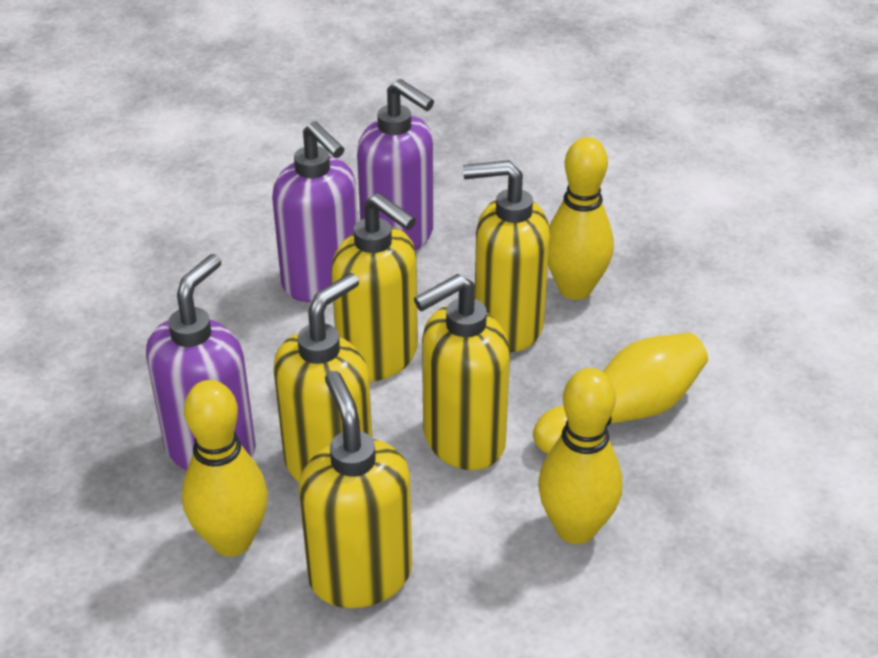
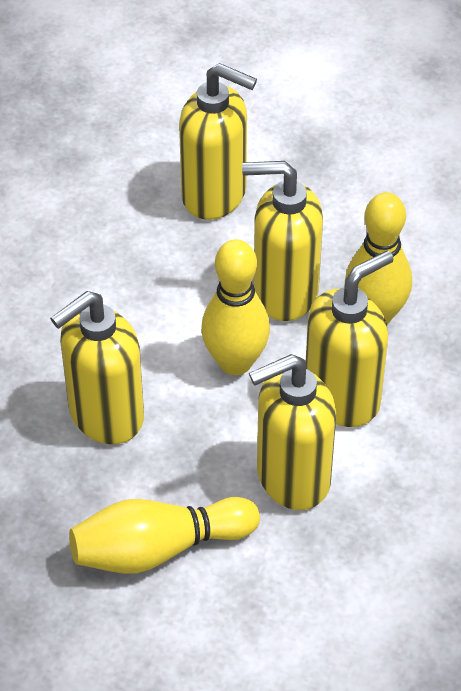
purple soap dispenser: [146,254,256,471] [272,121,358,302] [357,79,434,251] = 3 -> none = 0
yellow bowling pin: [182,380,268,557] [533,333,708,454] [538,368,622,544] [548,137,614,300] = 4 -> [69,497,260,573] [201,239,270,375] [345,192,412,324] = 3

